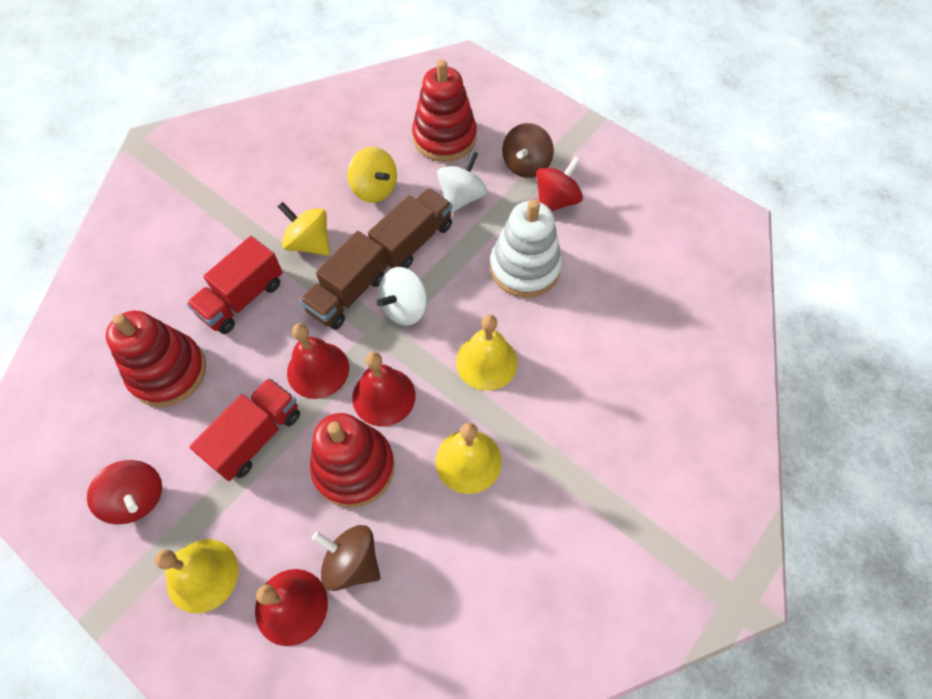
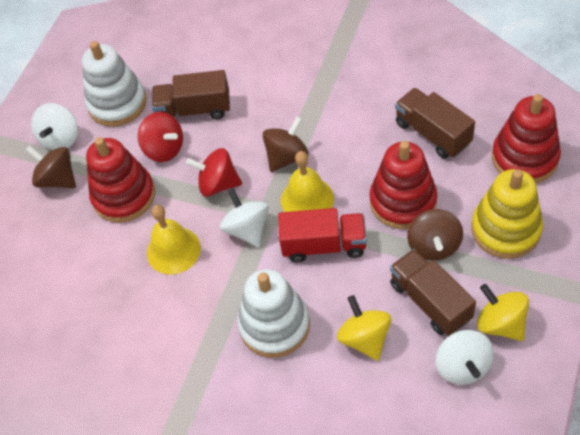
brown spinning top: [312,525,381,591] [502,123,554,178] = 2 -> [26,145,76,188] [263,116,308,172] [407,209,463,261] = 3
brown truck: [300,231,387,330] [368,188,452,269] = 2 -> [152,70,230,119] [390,249,476,336] [395,88,475,159] = 3
red bell: [255,569,328,646] [287,323,349,399] [352,352,415,427] = 3 -> none = 0
red truck: [187,236,283,334] [190,378,300,481] = 2 -> [278,208,367,263] = 1
white spinning top: [376,267,427,326] [437,151,487,213] = 2 -> [31,103,78,150] [220,188,269,247] [436,330,494,385] = 3
white stacking toy: [490,199,562,298] = 1 -> [82,41,147,127] [237,269,310,358] = 2
yellow bell: [155,539,238,613] [436,423,502,494] [456,315,518,391] = 3 -> [147,205,201,275] [281,151,334,212] = 2
yellow stacking toy: none = 0 -> [471,169,543,259] = 1

